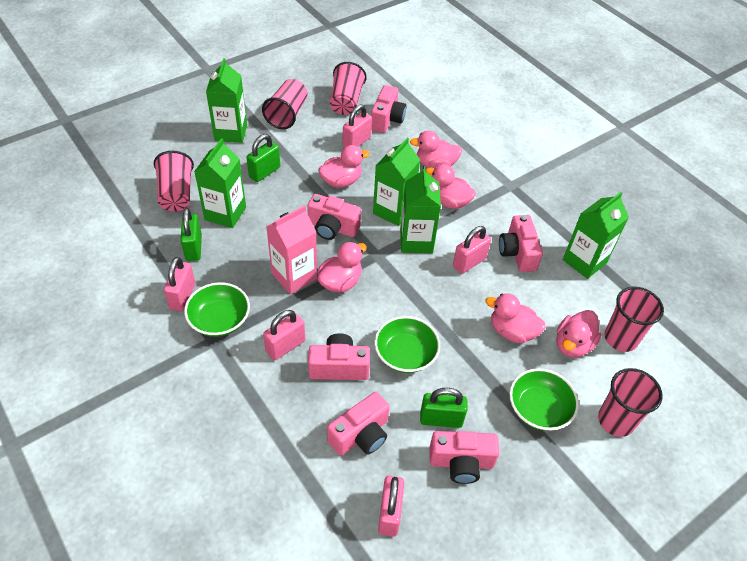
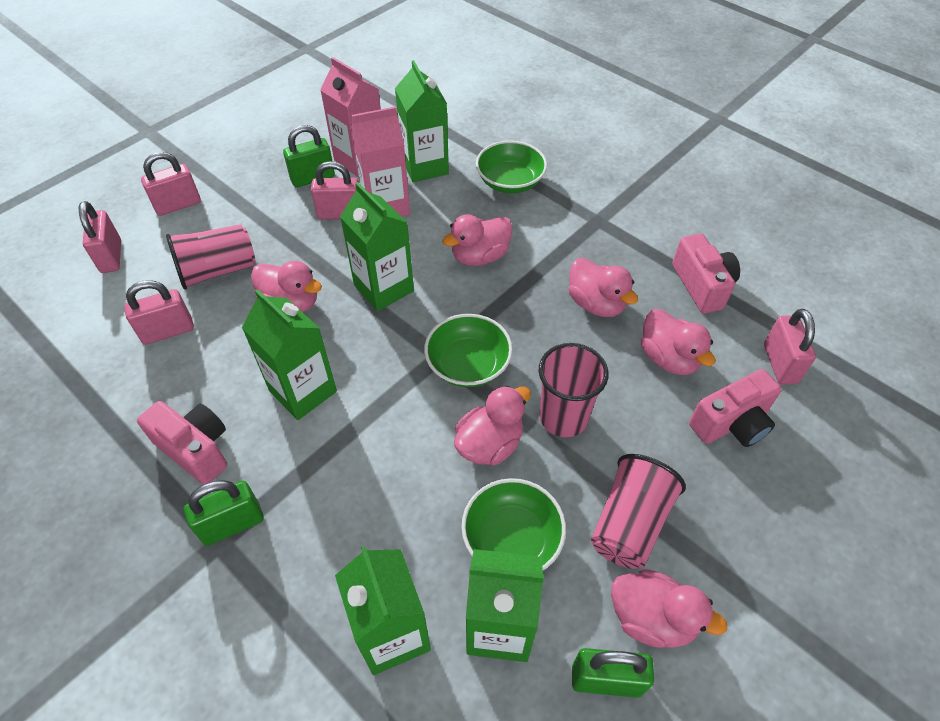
pink camera: [307,194,361,240] [308,333,370,380] [327,392,390,456] [371,85,406,133] [429,431,500,484] [499,215,543,272] = 6 -> [137,401,227,484] [672,234,740,313] [689,369,782,447] = 3
pink carton: [266,205,317,294] = 1 -> [320,57,381,177] [351,106,410,217] = 2
pink cup: [154,151,194,212] [262,79,307,129] [330,62,367,115] [598,368,663,437] [605,287,664,352] = 5 -> [166,224,256,290] [539,343,609,437] [591,454,686,569] = 3

